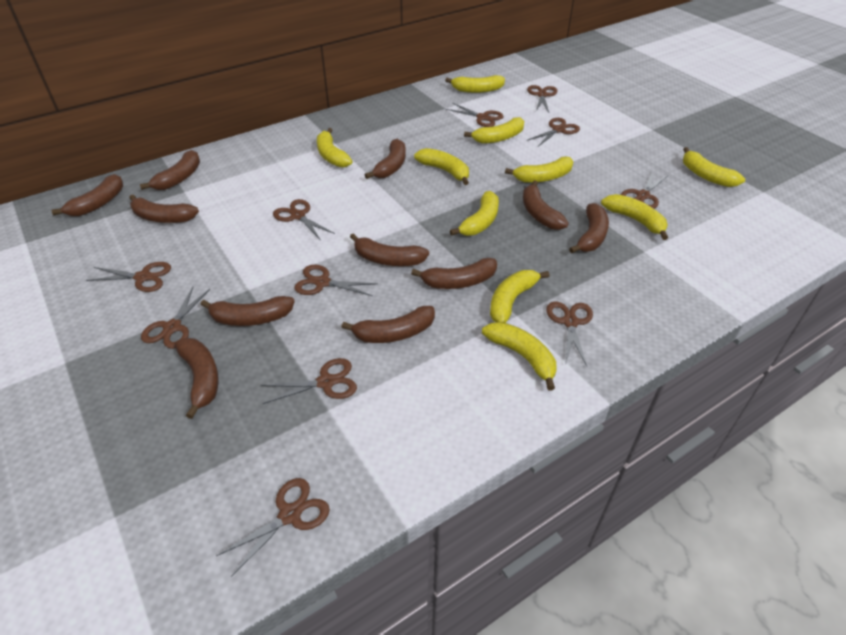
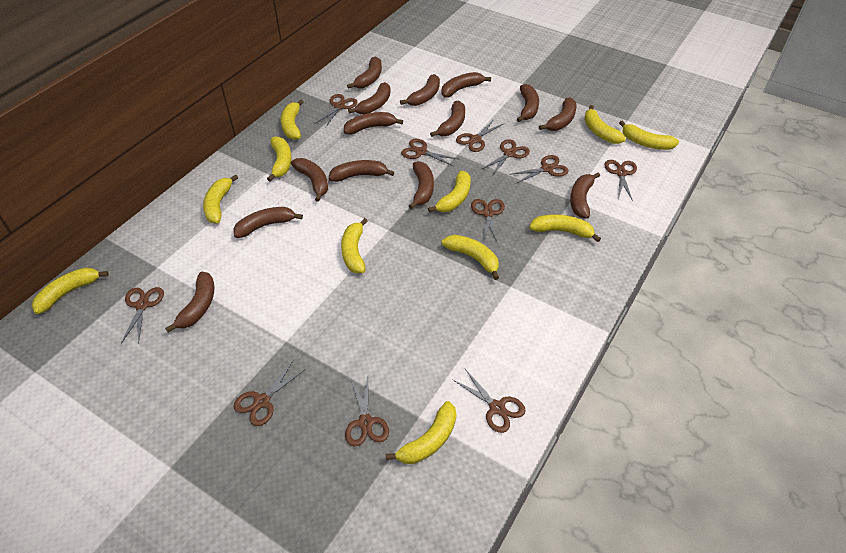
brown banana: [52,174,123,216] [129,195,199,223] [140,150,200,190] [175,338,219,419] [200,296,295,326] [342,306,435,343] [350,233,429,266] [365,139,406,179] [411,258,497,289] [523,180,569,230] [569,203,609,253] = 11 -> [165,272,214,332] [233,207,303,238] [291,158,328,202] [329,160,394,182] [344,112,403,135] [347,56,382,89] [348,82,391,115] [400,74,440,106] [409,161,434,209] [430,101,465,137] [441,72,491,98] [517,84,539,122] [539,97,577,131] [570,173,600,219] = 14
yellow banana: [317,128,352,168] [414,148,469,185] [445,75,505,93] [450,191,499,236] [464,117,524,144] [482,322,557,390] [490,270,550,323] [505,156,574,183] [601,194,668,240] [683,147,745,187] = 10 -> [32,267,109,314] [203,174,238,223] [267,136,292,181] [281,100,304,140] [341,218,368,273] [385,401,457,464] [428,171,471,213] [442,235,499,280] [529,214,601,242] [584,105,626,144] [619,120,679,150] = 11

